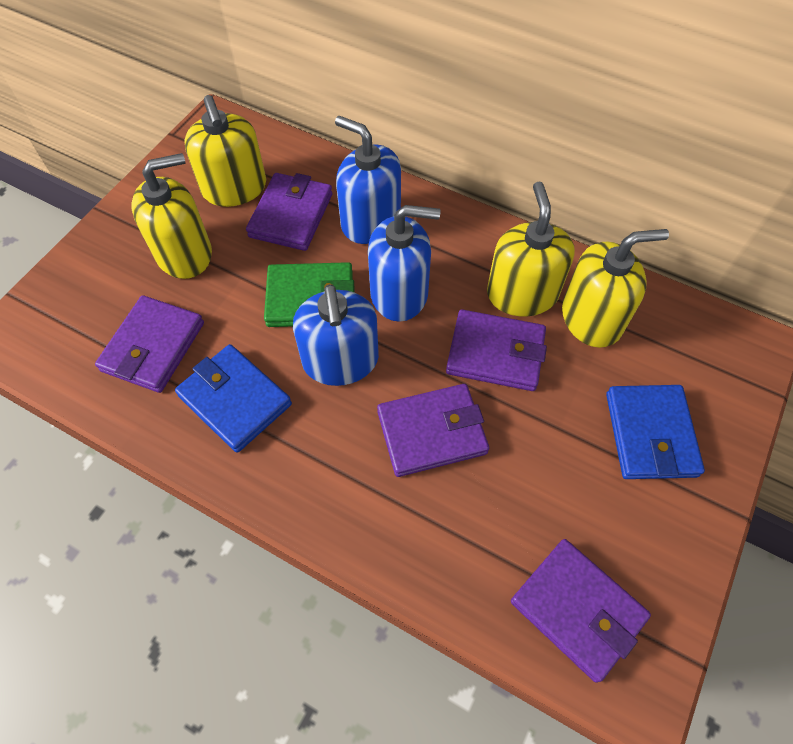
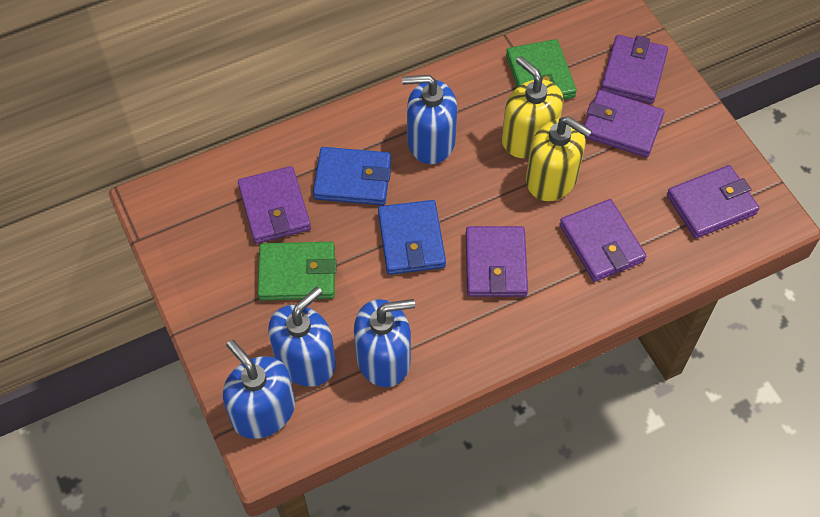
blue soap dispenser: [293,284,379,386] [335,116,401,244] [368,205,441,322] = 3 -> [223,340,295,439] [268,287,336,387] [354,299,415,387] [402,75,457,164] = 4
green wallet: [264,262,354,327] = 1 -> [258,242,336,301] [506,39,577,100] = 2
purple wallet: [95,295,204,393] [246,173,332,251] [377,384,489,477] [446,309,547,391] [511,539,651,683] = 5 -> [238,166,311,244] [466,226,528,297] [560,199,646,282] [584,90,665,157] [601,35,668,104] [667,165,759,239] = 6
yellow soap dispenser: [131,153,212,279] [184,95,266,207] [487,182,575,317] [562,229,669,348] = 4 -> [502,56,563,158] [526,116,592,201] = 2

